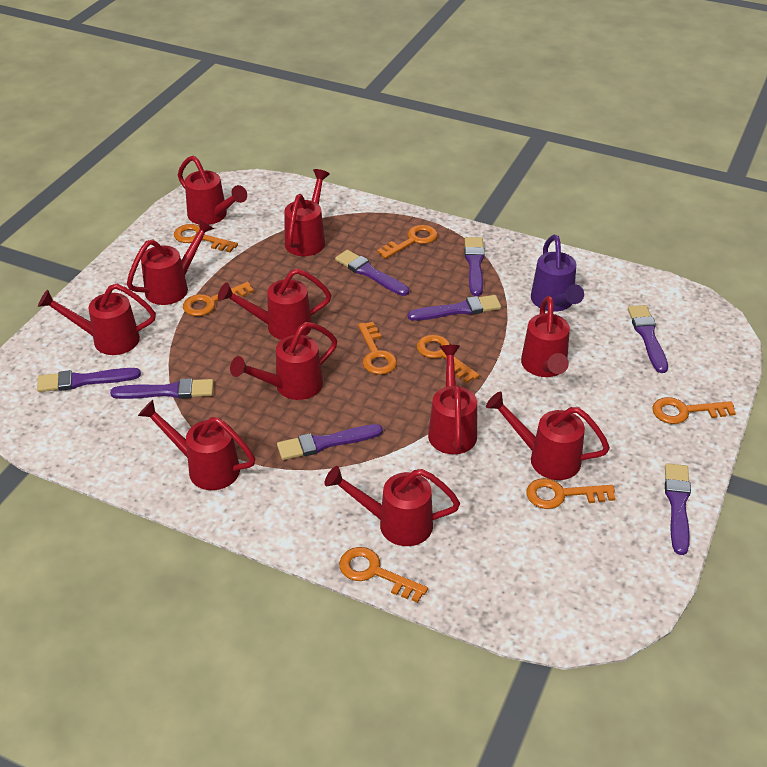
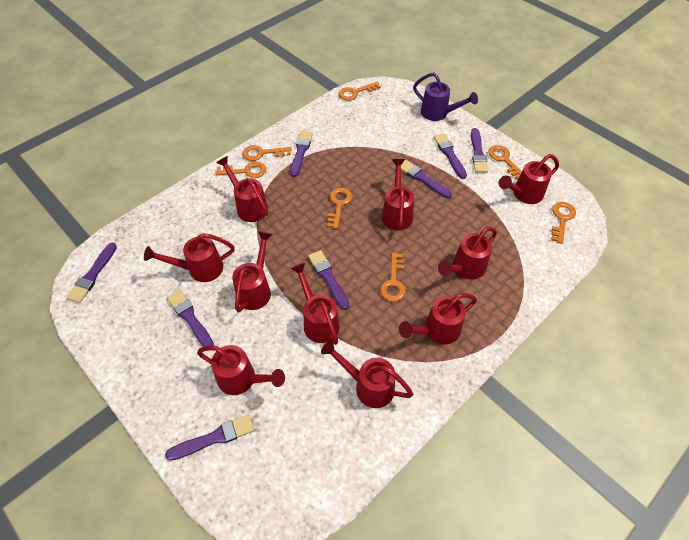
orange key: [174,224,238,252] [183,282,254,316] [339,547,428,603] [358,322,397,375] [377,225,438,259] [417,334,479,383] [526,478,615,509] [652,397,736,424] = 8 -> [216,162,266,178] [242,145,291,161] [327,188,352,229] [339,81,381,101] [380,252,406,302] [488,145,522,180] [551,202,576,244] = 7
red watering can: [38,284,156,355] [127,219,214,305] [138,400,255,490] [178,156,247,225] [218,268,331,340] [230,322,337,400] [285,169,330,256] [324,466,460,546] [428,345,477,454] [486,392,610,480] [521,296,570,377] = 11 -> [144,233,235,282] [197,345,285,395] [216,156,268,222] [232,231,273,312] [291,263,340,345] [321,340,413,408] [382,159,414,231] [399,293,477,344] [438,227,497,280] [499,154,559,204] = 10

